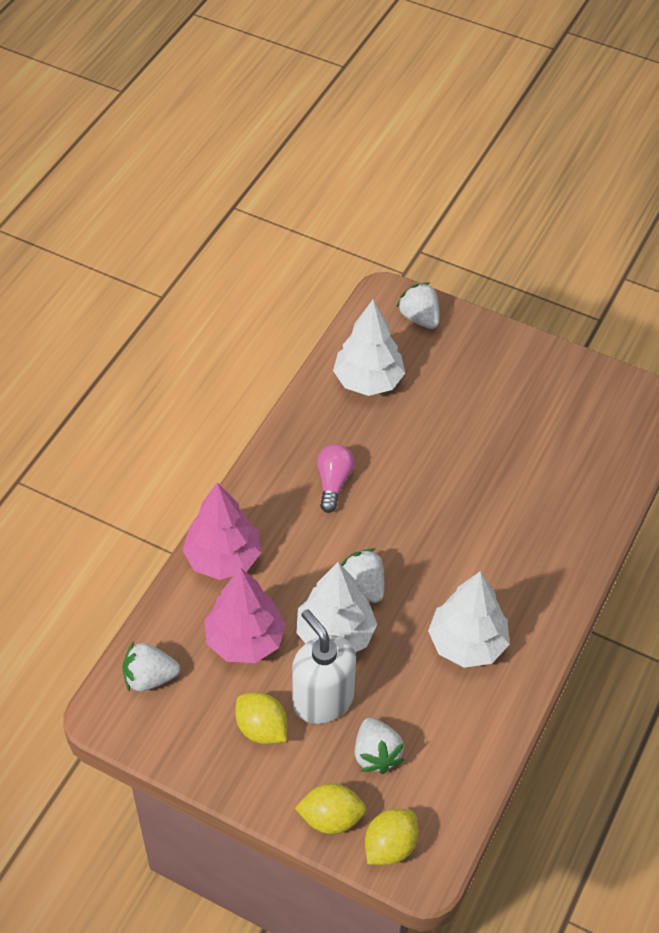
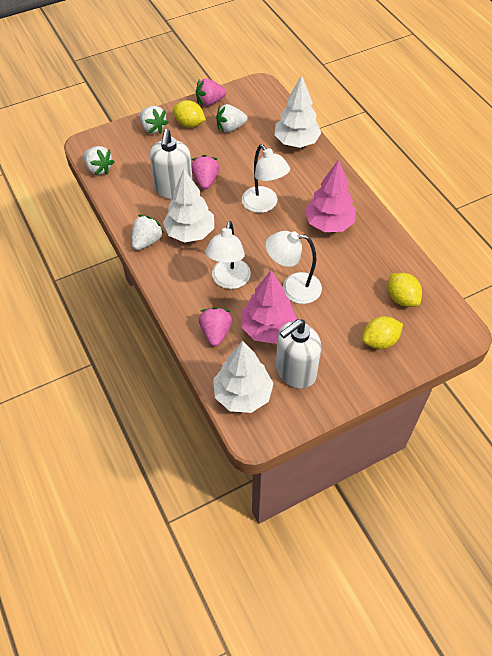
pink light bulb: [317,444,354,513] = 1 -> none = 0
pink strawberry: none = 0 -> [191,155,219,189] [196,78,226,106] [199,307,232,346] = 3
white lamp: none = 0 -> [205,221,251,289] [242,144,290,213] [265,231,322,304] = 3
white soap dispenser: [292,609,356,724] = 1 -> [150,129,193,199] [276,319,321,389] = 2

